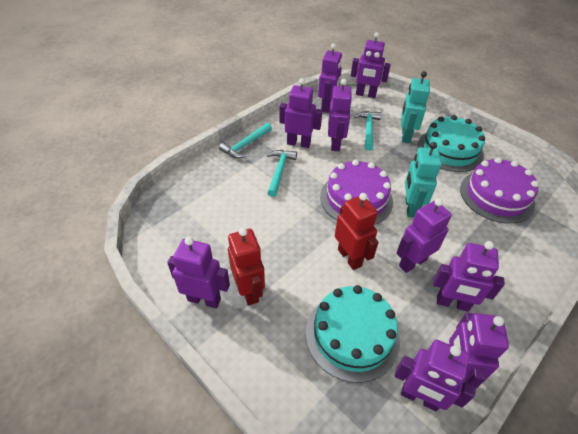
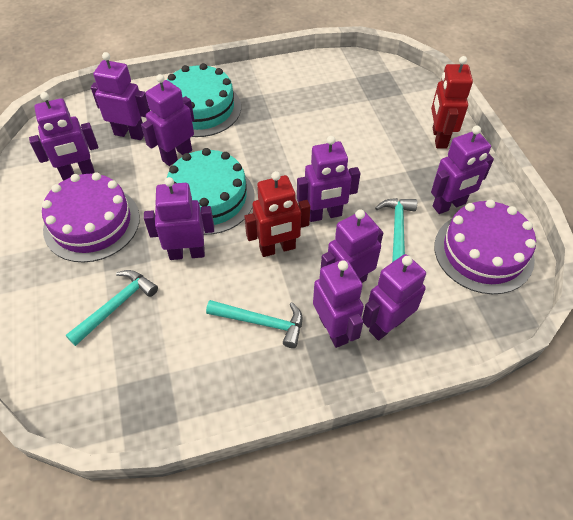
turquoise robot: [401,71,430,143] [405,142,442,218] = 2 -> none = 0

